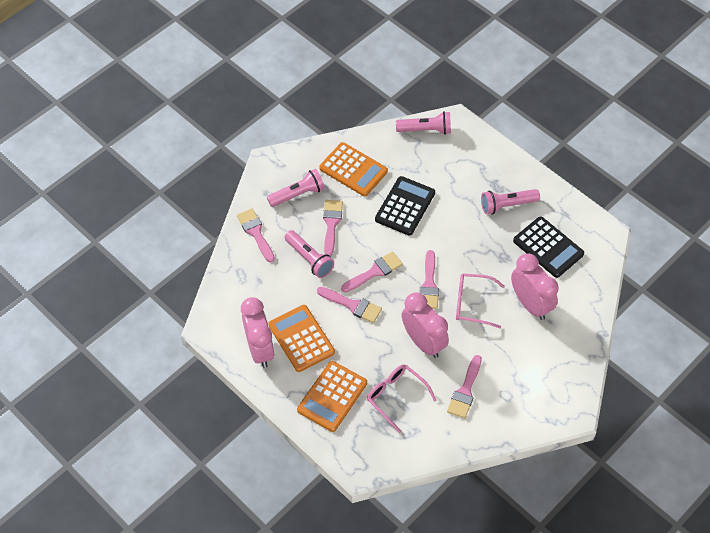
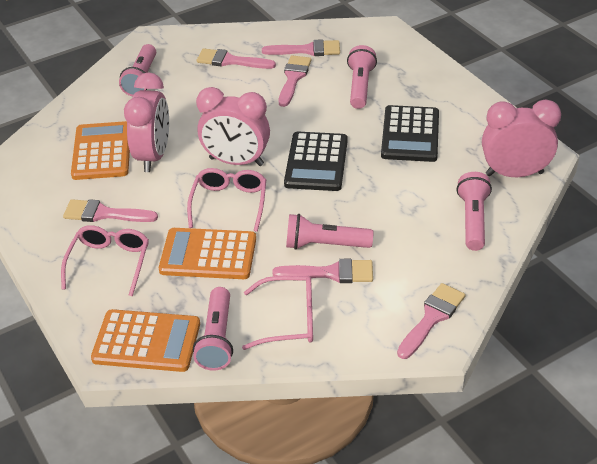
pink flashlight: [267,169,325,207] [284,230,334,278] [396,111,451,135] [481,189,540,215] = 4 -> [119,44,156,96] [193,287,233,371] [286,214,373,250] [347,45,377,109] [456,172,492,251] = 5
pink glasses: [367,364,437,433] [456,273,505,328] = 2 -> [61,225,149,297] [187,168,266,232] [242,276,313,350] = 3

